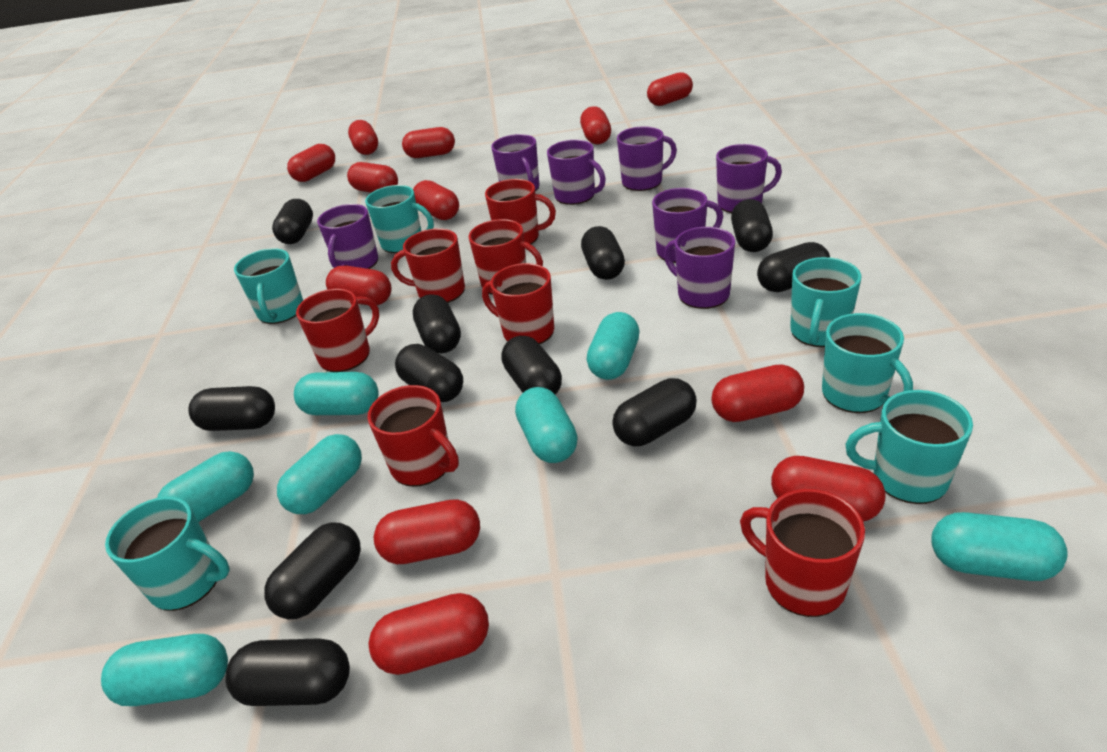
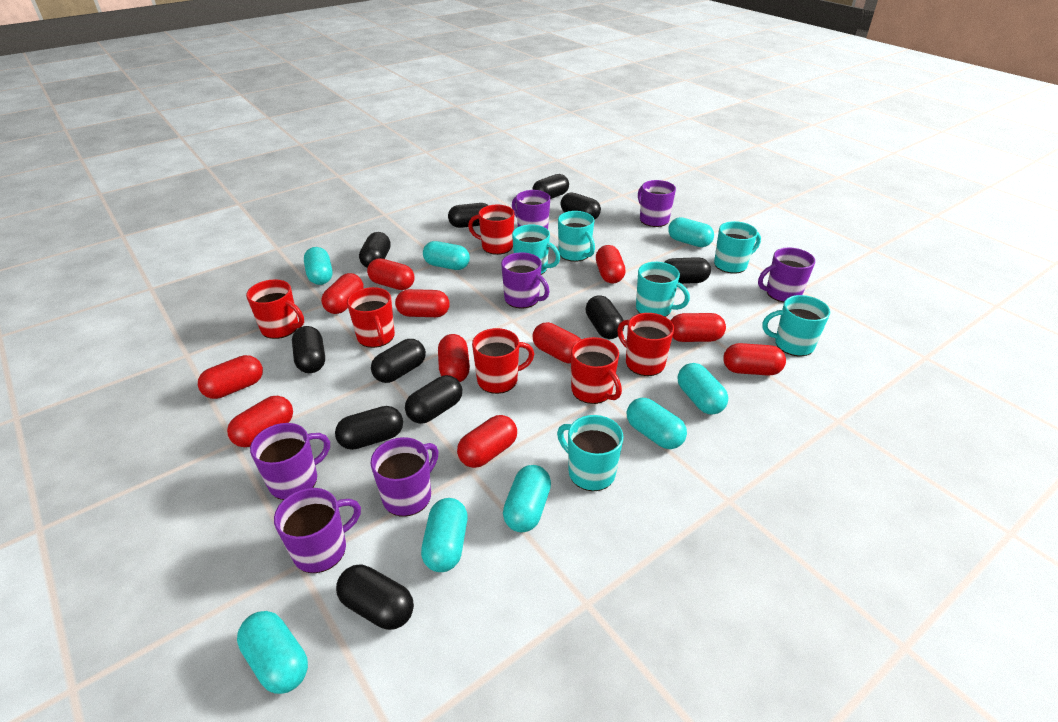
red capsule: [287,144,335,182] [326,265,391,305] [347,162,398,193] [348,120,378,155] [369,593,489,675] [374,499,480,564] [402,127,455,158] [413,180,459,220] [580,106,611,144] [647,72,693,106] [711,364,804,422] [771,456,885,521] = 12 -> [198,355,263,399] [227,396,293,447] [321,273,364,314] [367,258,415,290] [395,289,450,317] [438,334,470,382] [457,415,517,468] [532,322,581,363] [596,245,626,284] [670,313,726,342] [723,343,786,376] = 11
red mug: [296,289,379,372] [367,385,459,487] [391,228,465,303] [469,219,543,295] [482,263,554,344] [485,179,556,244] [740,489,865,617] = 7 -> [246,279,304,339] [347,287,395,348] [468,205,514,255] [472,328,534,394] [571,337,622,404] [617,313,674,376] = 6
turquoise capsule: [101,634,228,706] [157,451,254,522] [277,434,362,514] [294,372,379,415] [515,387,578,463] [587,312,639,380] [931,512,1068,581] = 7 -> [237,611,308,694] [304,247,332,285] [421,498,468,572] [423,241,470,270] [503,465,551,532] [627,398,687,449] [668,217,714,247] [678,363,728,415] = 8

